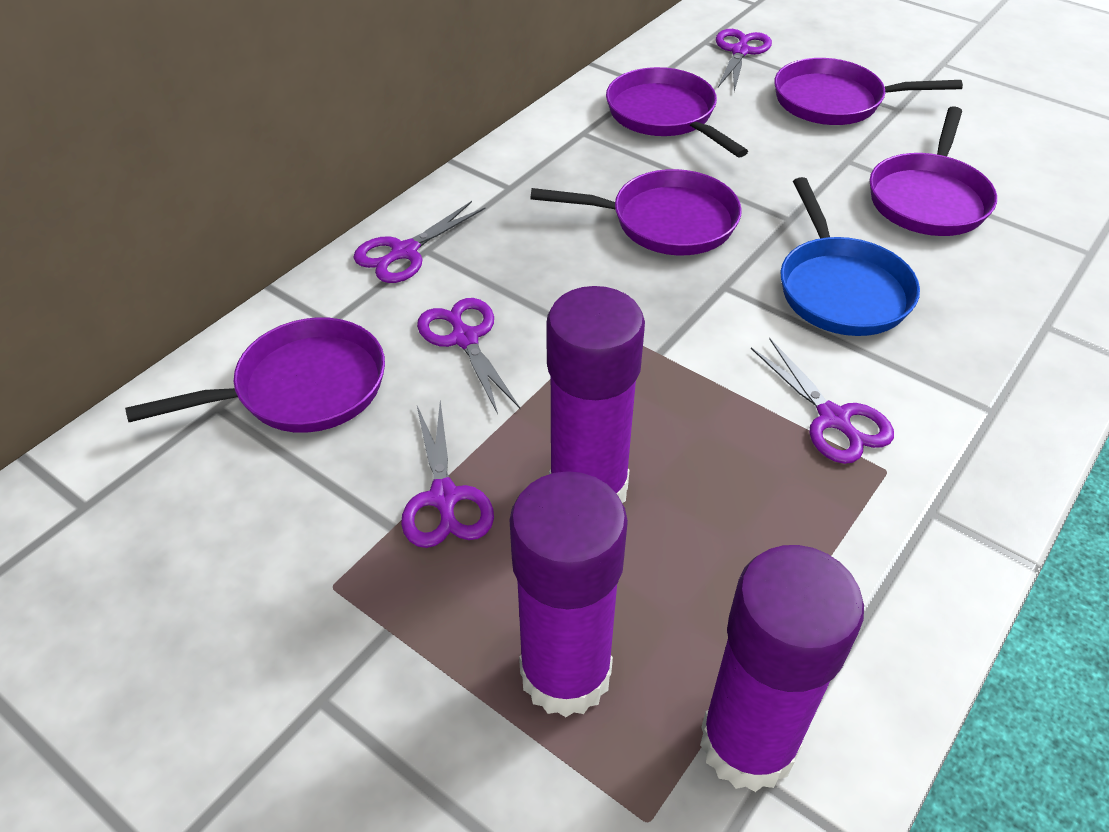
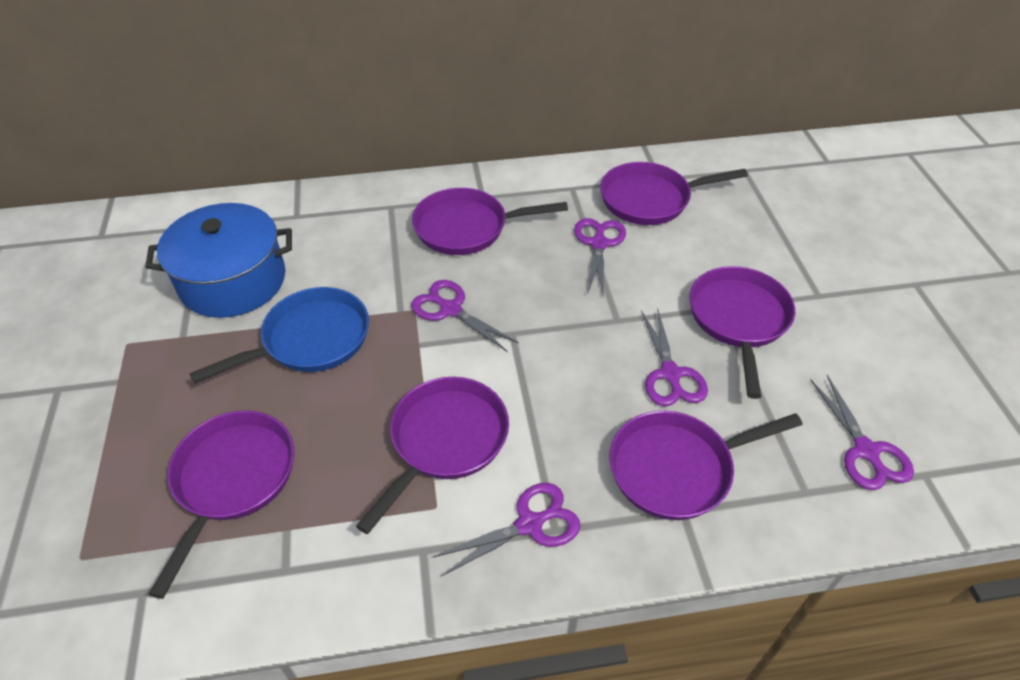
blue pot: none = 0 -> [145,203,292,318] = 1
purple glue stick: [510,471,628,717] [546,286,645,503] [700,545,864,792] = 3 -> none = 0
purple pan: [125,317,385,433] [530,169,742,255] [606,67,748,157] [774,58,963,125] [870,106,997,236] = 5 -> [149,410,294,599] [356,377,509,534] [412,188,568,255] [600,162,748,225] [609,411,803,520] [689,266,795,399] = 6

